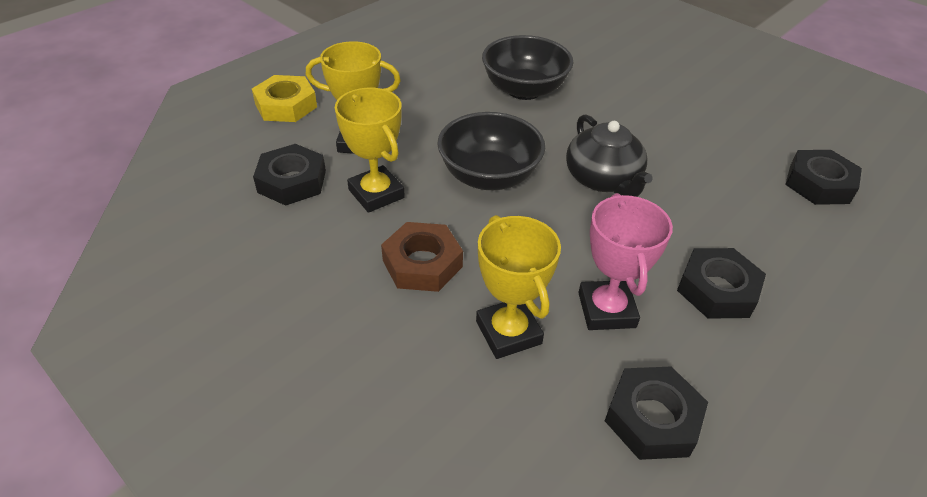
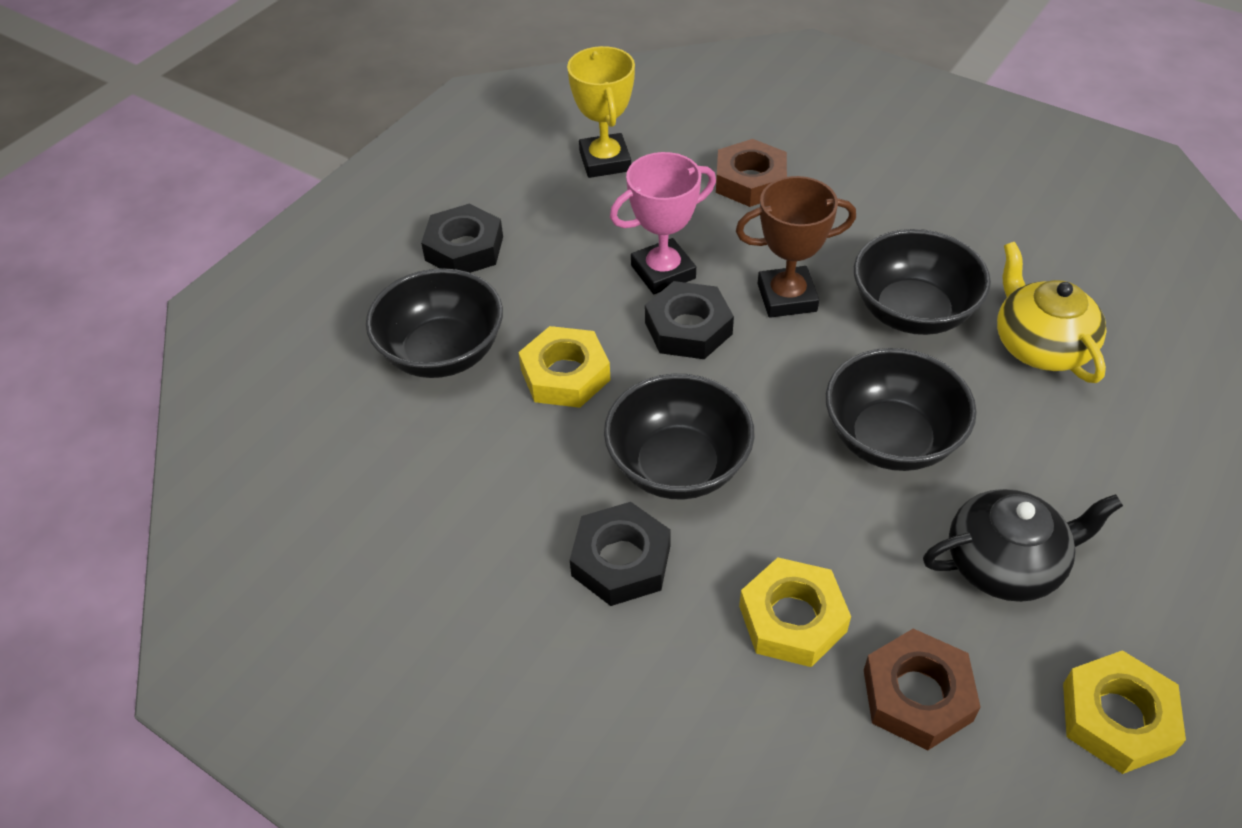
black bowl: [437,112,545,190] [482,35,574,100] = 2 -> [366,268,503,378] [604,374,755,500] [826,348,977,471] [854,229,991,335] = 4
black nut: [253,144,326,206] [605,367,708,460] [677,248,766,319] [785,150,862,205] = 4 -> [421,203,503,273] [570,502,671,606] [645,281,734,359] = 3
brown nut: [381,222,463,292] = 1 -> [716,139,787,207] [864,629,980,750] = 2
brown trophy: none = 0 -> [736,176,856,318] = 1
yellow nut: [252,75,317,122] = 1 -> [519,326,610,408] [739,557,851,667] [1063,650,1186,774] = 3
yellow teapot: none = 0 -> [997,242,1107,383] = 1
yellow trophy: [306,41,401,154] [335,88,405,213] [476,215,561,359] = 3 -> [567,46,635,178] = 1

